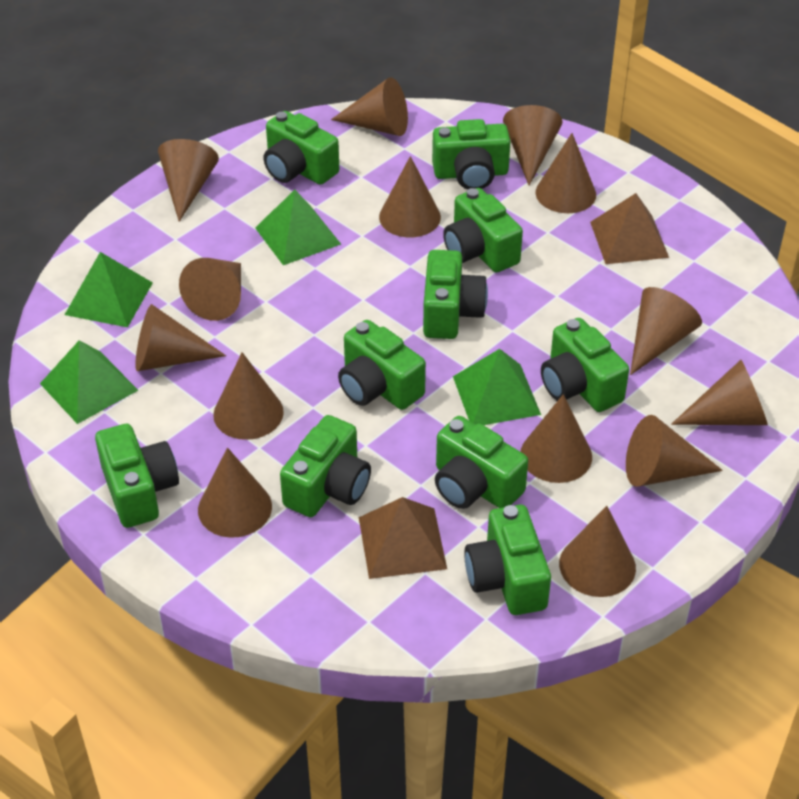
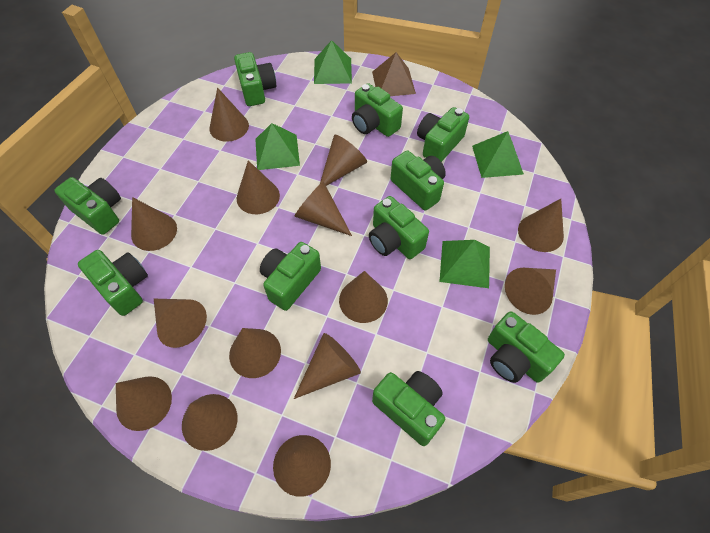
brown pyramid: [359,497,447,579] [590,193,669,264] = 2 -> [372,52,416,96] = 1

